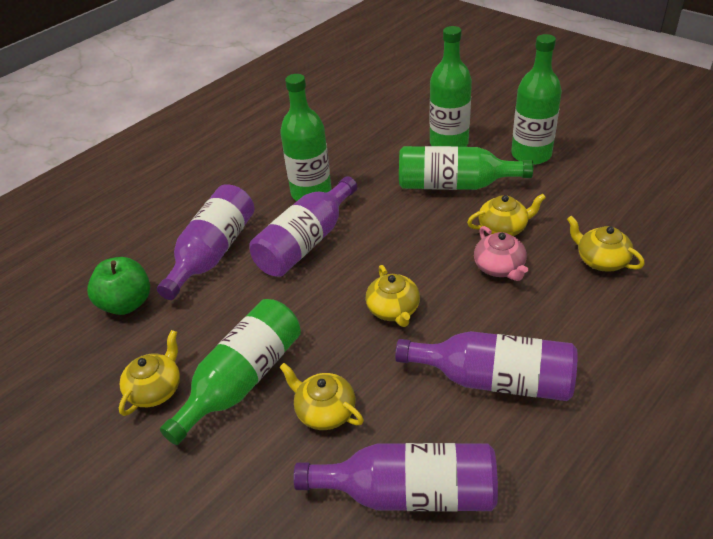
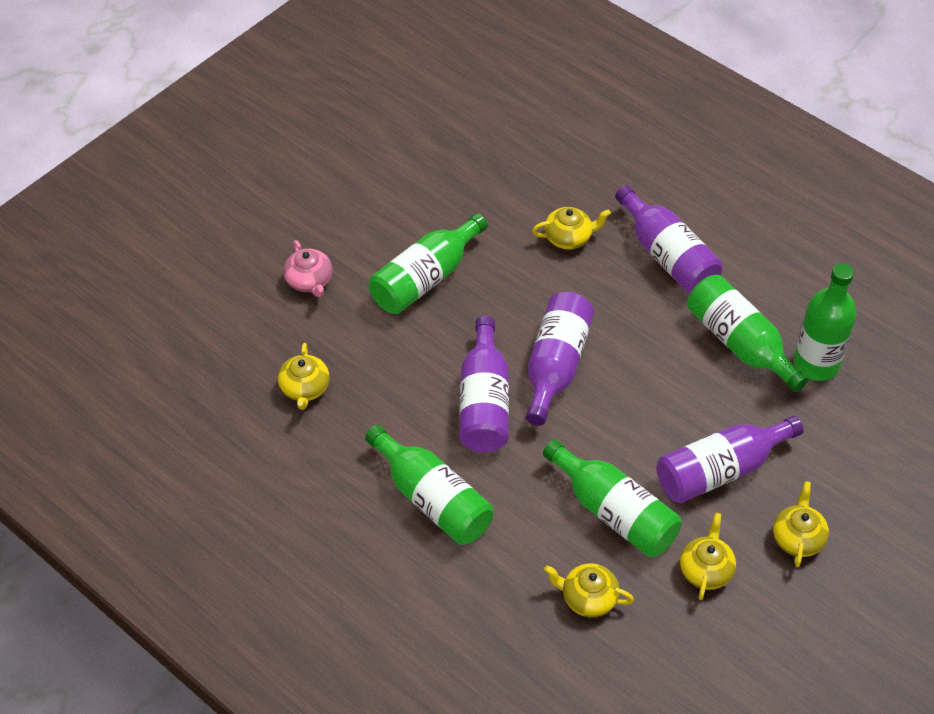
green apple: [87,257,150,315] = 1 -> none = 0

